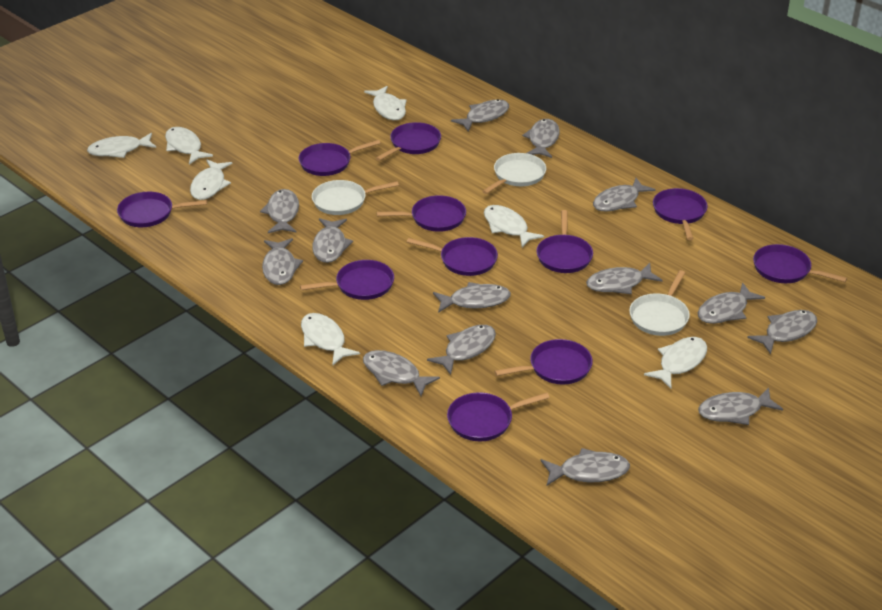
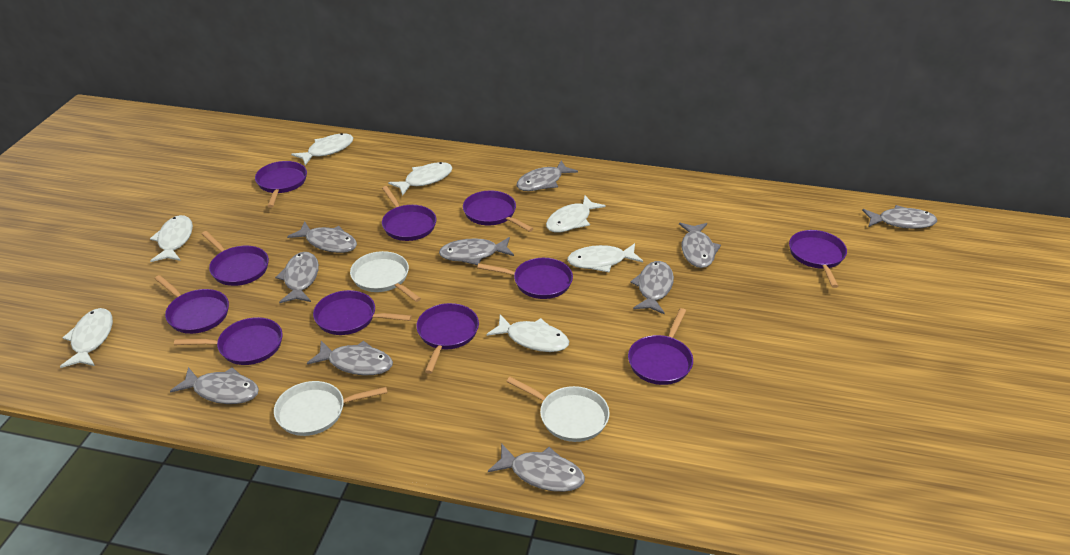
grey fish: [260,189,299,233] [262,238,303,285] [312,218,353,263] [363,350,440,396] [427,325,496,375] [433,282,511,313] [451,99,509,131] [522,119,560,158] [541,448,630,486] [586,263,663,294] [593,178,655,212] [698,282,765,324] [698,387,783,425] [747,310,817,354] = 14 -> [170,367,259,404] [275,252,319,303] [287,222,357,253] [307,341,393,375] [439,237,514,265] [488,443,585,492] [516,160,578,191] [630,261,674,315] [679,223,721,268] [862,205,937,229] = 10

